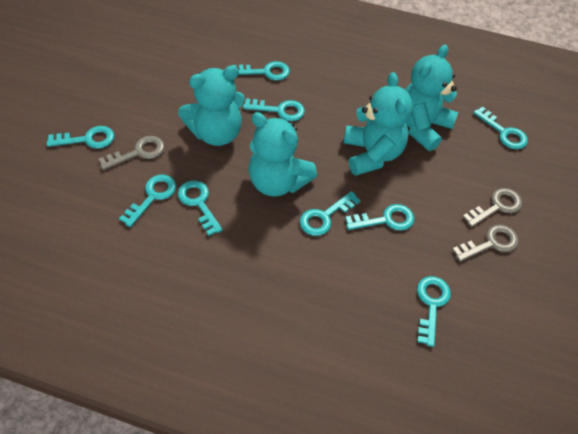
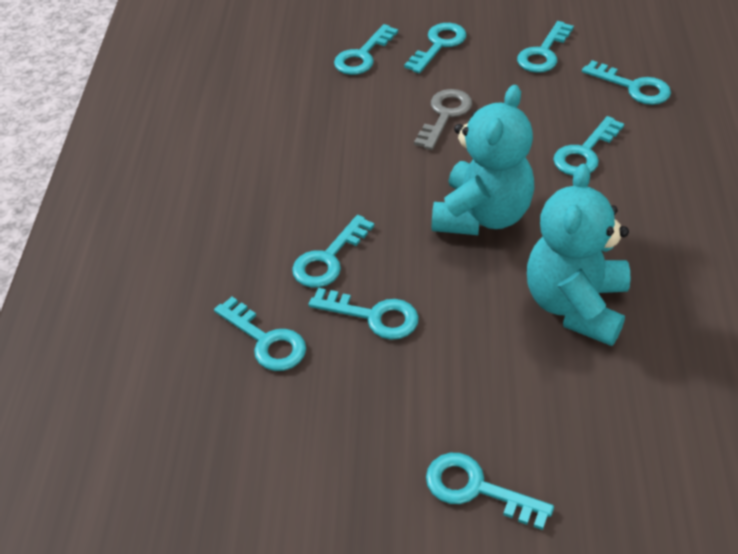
grey key: [99,136,165,170] [452,224,519,262] [463,188,522,227] = 3 -> [414,89,472,150] = 1
turquoise teddy bear: [178,65,245,146] [248,112,317,197] [344,72,413,176] [405,45,458,151] = 4 -> [432,85,535,235] [527,163,631,346] = 2

